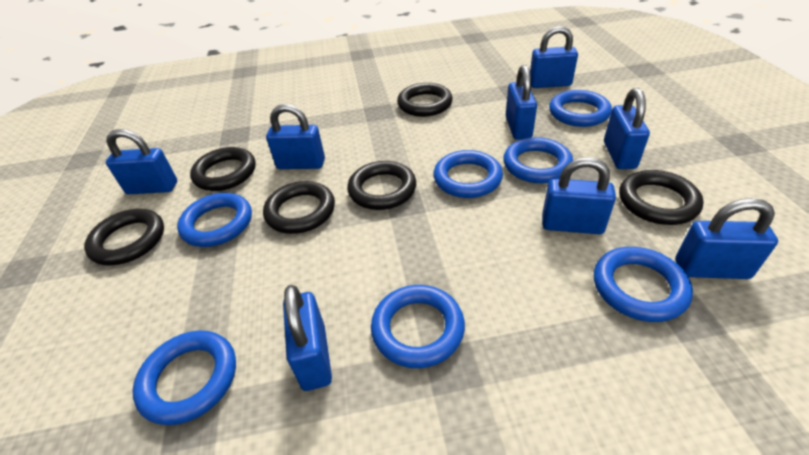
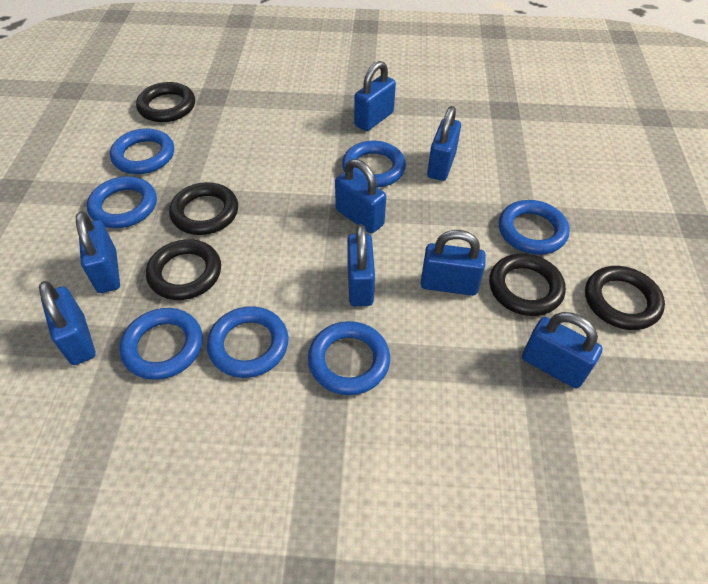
black ring: [84,209,164,266] [190,147,256,191] [263,181,335,234] [347,161,416,210] [397,83,453,117] [619,170,704,225] = 6 -> [136,82,195,122] [146,239,221,300] [169,182,238,235] [489,253,566,316] [585,266,665,330] = 5

